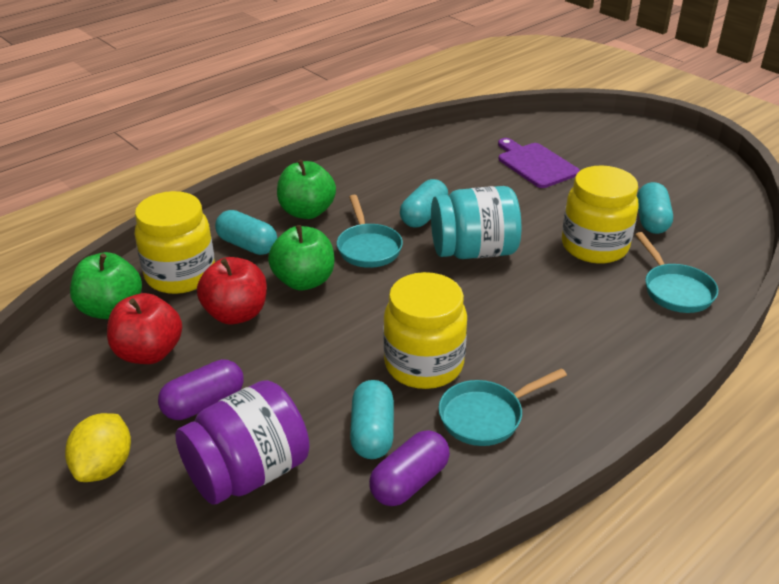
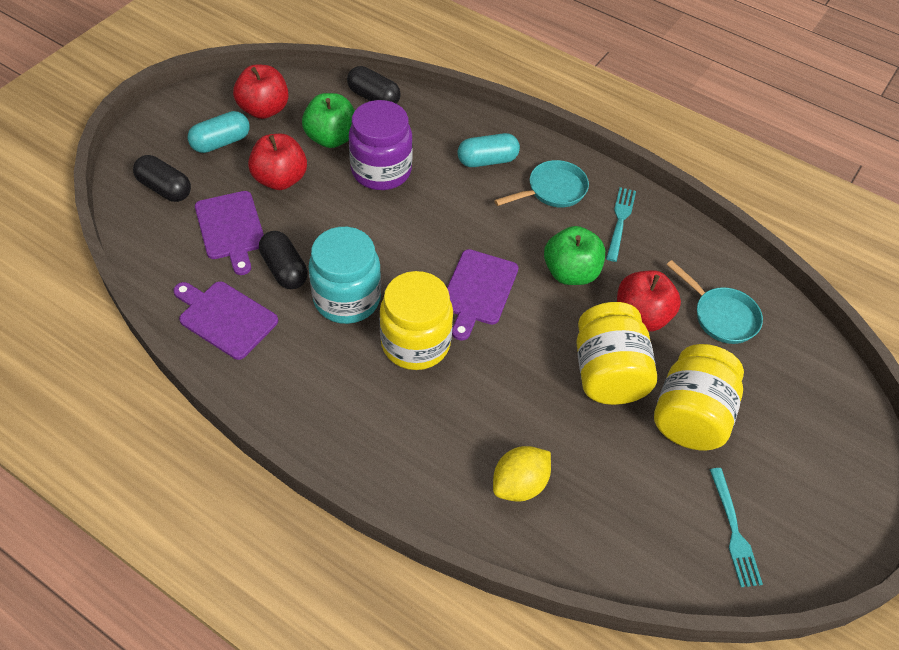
black capsule: none = 0 -> [133,155,191,202] [259,231,308,289] [347,66,401,104] = 3
green apple: [70,252,142,319] [268,225,334,291] [277,160,336,219] = 3 -> [302,93,355,148] [544,226,605,285] = 2
purple capsule: [158,359,244,420] [369,430,450,506] = 2 -> none = 0
purple cutting board: [498,138,580,188] = 1 -> [173,281,278,360] [195,191,264,275] [447,249,518,341] = 3
red apple: [107,293,182,364] [197,257,267,325] = 2 -> [233,65,289,119] [248,134,307,190] [617,270,681,332] = 3
turquoise capsule: [215,210,277,255] [350,380,394,459] [400,179,448,228] [637,182,673,234] = 4 -> [188,111,249,153] [457,133,520,167] = 2
turquoise fork: none = 0 -> [606,187,636,262] [710,468,763,587] = 2
turquoise pan: [337,195,403,268] [438,368,567,446] [635,232,718,313] = 3 -> [494,160,589,208] [666,260,763,344] = 2

